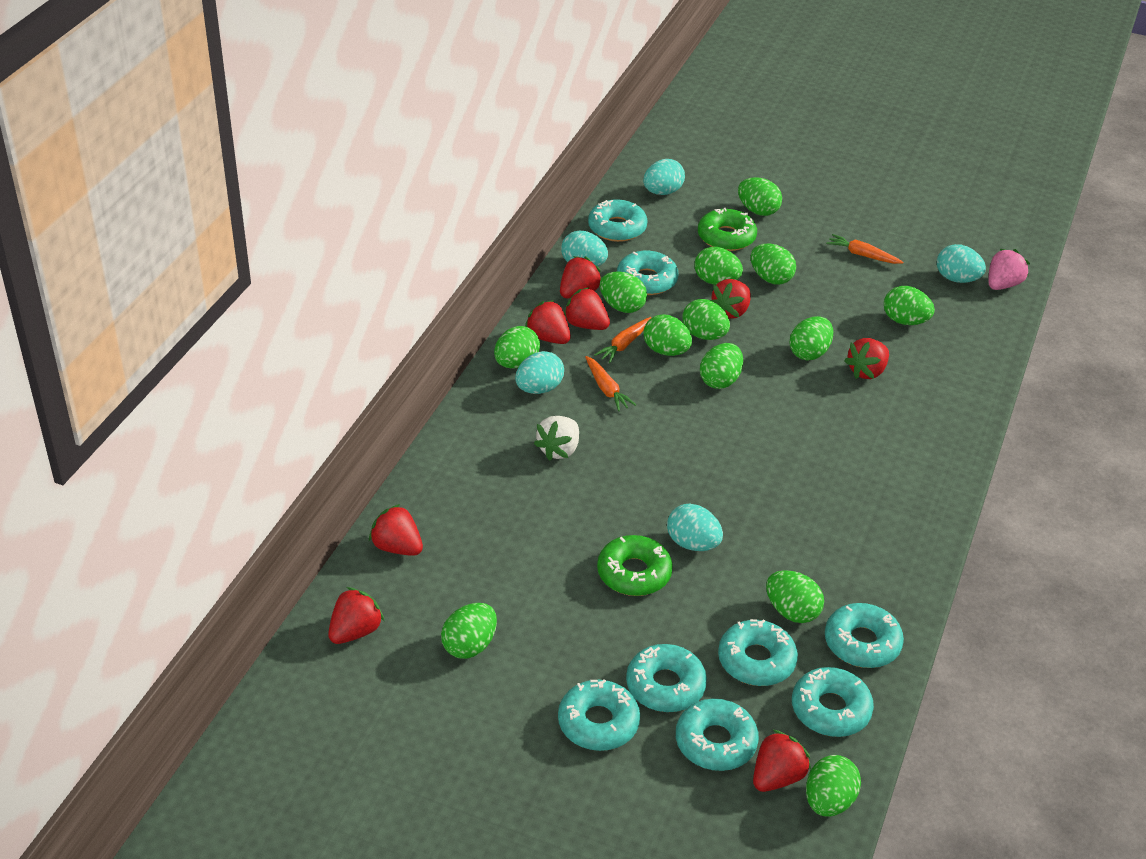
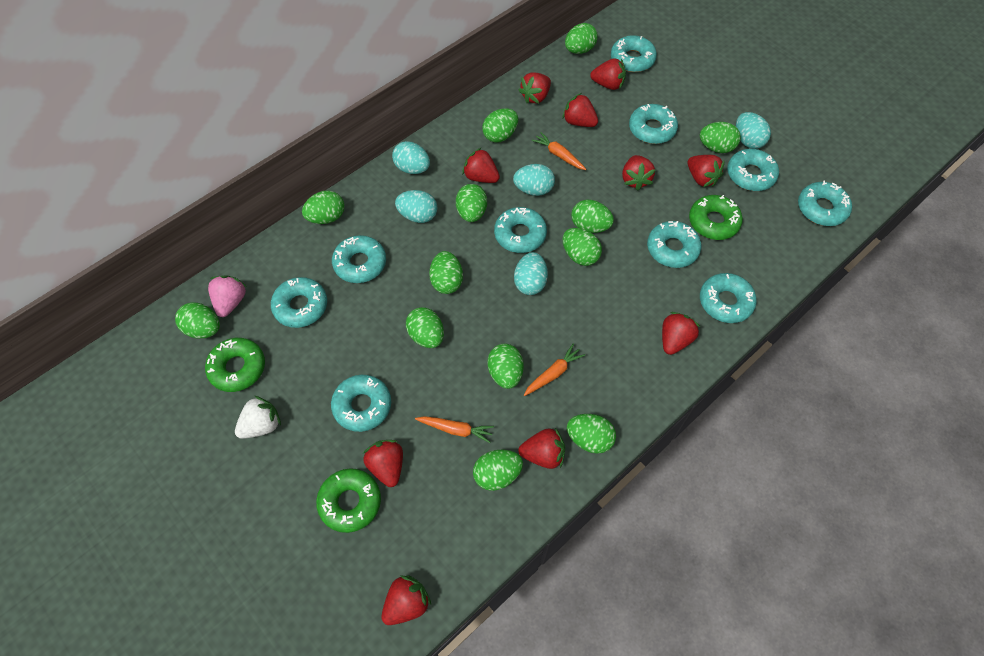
green donut: [597,535,673,596] [698,208,757,251] = 2 -> [205,338,265,392] [316,468,381,533] [689,195,743,240] = 3
red strawberry: [328,587,385,644] [369,504,423,556] [525,300,571,344] [560,256,601,299] [564,287,610,330] [710,279,751,319] [753,730,811,792] [844,338,889,379] = 8 -> [363,440,403,487] [382,575,431,625] [462,147,500,183] [518,73,551,103] [519,428,565,469] [562,93,598,127] [590,58,626,90] [622,155,655,191] [662,312,700,355] [688,155,725,187] = 10
turquoise donut: [558,679,640,751] [588,200,648,242] [617,251,678,295] [626,644,707,712] [676,699,759,771] [718,619,798,686] [792,667,874,737] [825,603,904,668] = 8 -> [271,277,327,328] [331,375,391,432] [332,235,386,283] [494,207,547,253] [611,35,657,72] [629,104,678,144] [647,221,701,268] [700,273,757,323] [727,149,779,191] [798,181,852,226] = 10

